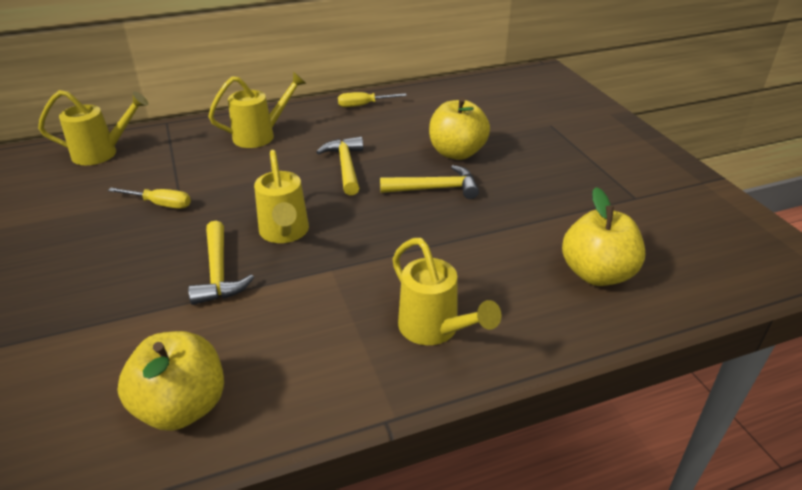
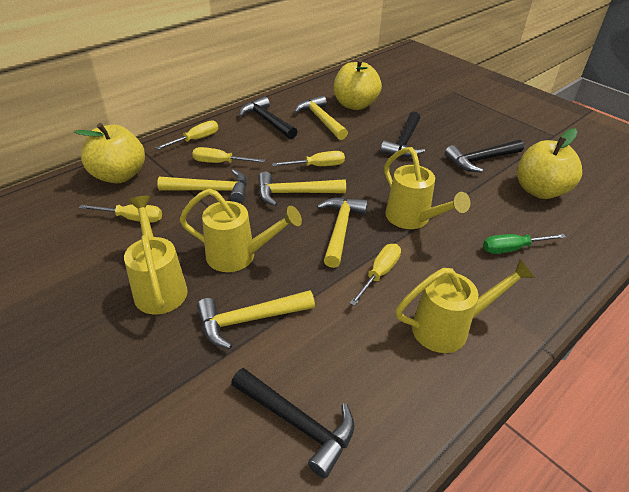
black hammer: none = 0 -> [231,368,355,478] [239,96,298,139] [380,112,425,157] [445,140,524,173] = 4
green screwdriver: none = 0 -> [483,234,566,254] = 1
yellow hammer: [188,221,254,305] [316,136,363,195] [380,165,479,199] = 3 -> [157,169,247,203] [197,290,315,349] [258,172,346,206] [294,95,348,140] [317,197,367,268] = 5
yellow screwdriver: [108,188,191,209] [338,92,407,107] = 2 -> [79,204,162,223] [155,120,218,150] [192,147,265,163] [272,151,345,166] [350,244,401,306] = 5

